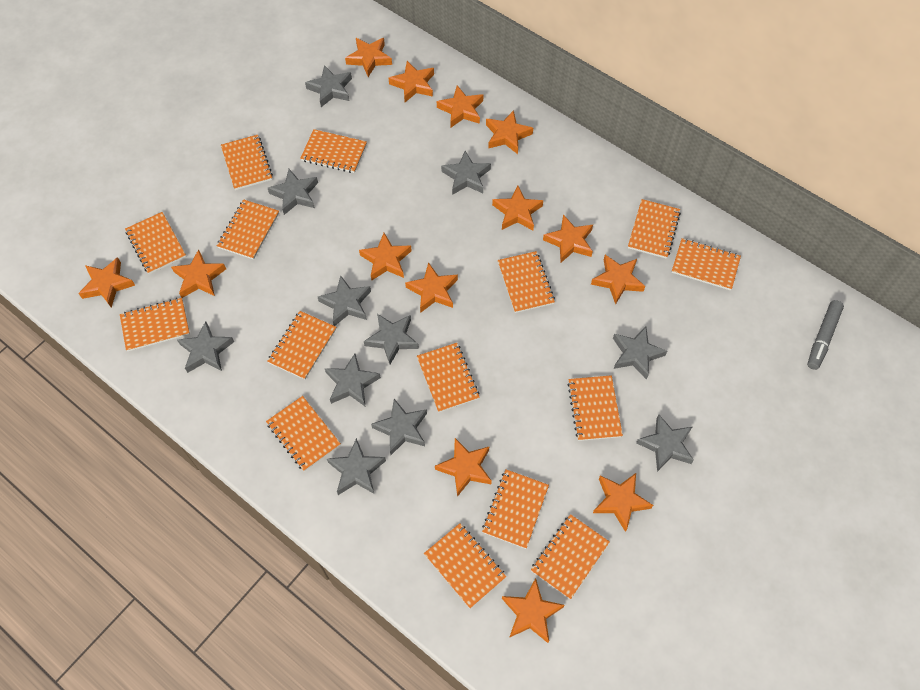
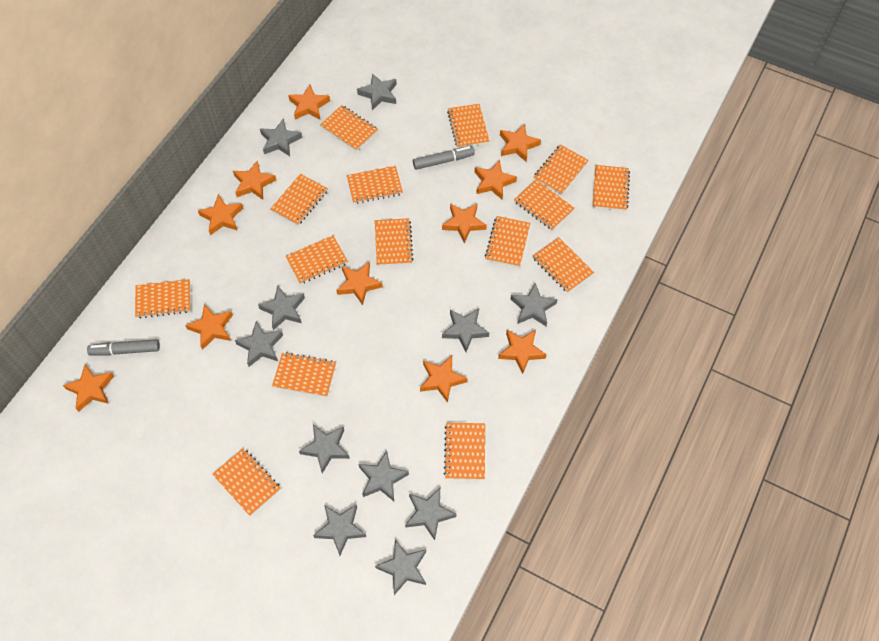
grey marker: [807,300,844,370] = 1 -> [87,339,160,356] [413,146,475,170] = 2
orange star: [78,257,135,308] [171,249,226,298] [345,38,392,77] [359,233,412,281] [389,61,434,102] [405,262,458,313] [435,438,492,497] [437,85,483,127] [486,110,533,154] [492,186,543,230] [502,578,564,643] [543,215,593,263] [591,255,645,304] [593,473,653,532] = 14 -> [63,364,114,412] [185,304,233,350] [198,194,243,235] [233,161,276,200] [288,85,330,120] [337,262,383,305] [420,356,468,403] [442,203,487,243] [475,160,517,200] [498,330,547,374] [500,123,541,162] = 11

